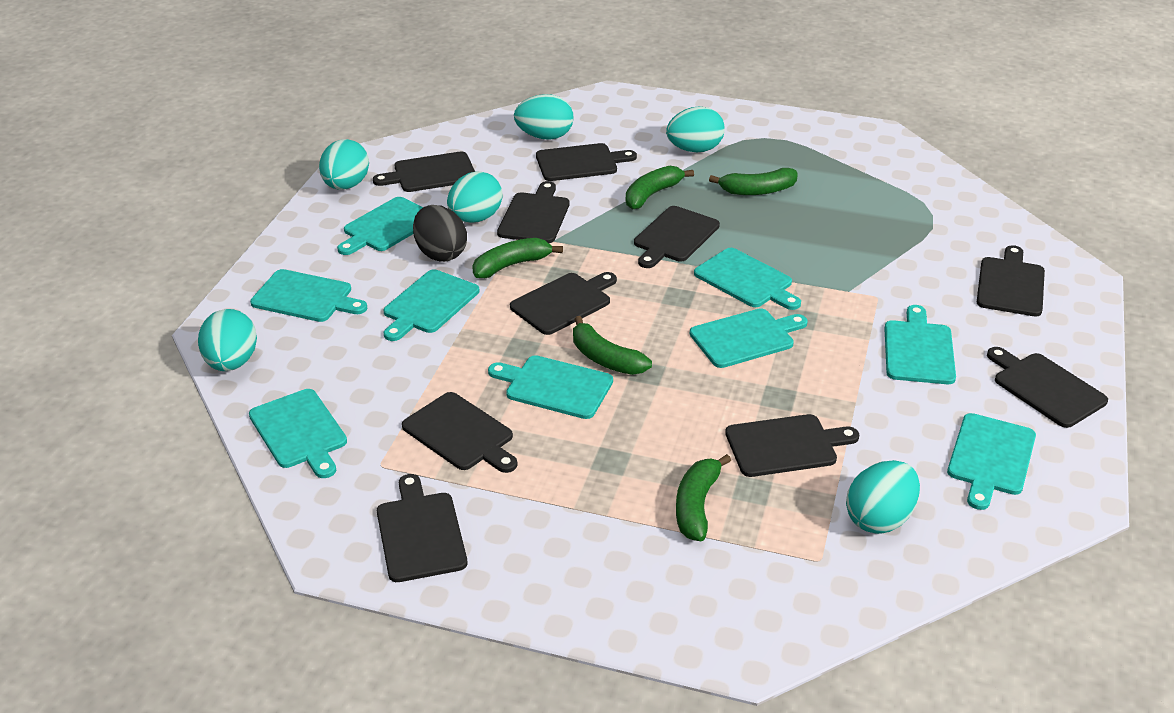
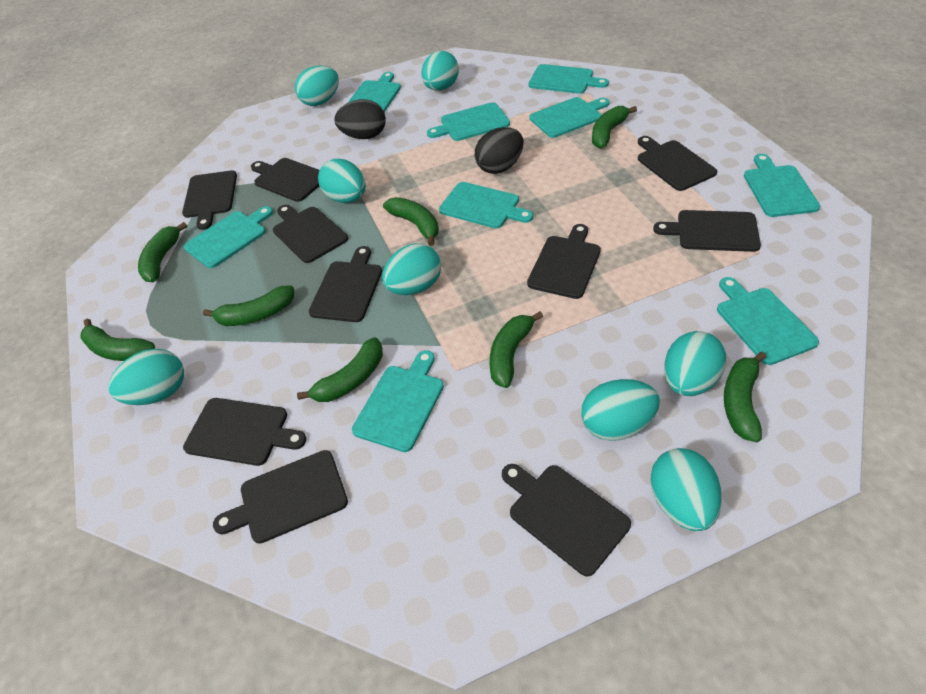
black egg: [413,205,467,262] = 1 -> [334,99,386,139] [474,127,524,174] = 2
green banana: [472,238,563,278] [573,316,652,375] [626,166,694,209] [676,454,731,542] [709,168,798,195] = 5 -> [80,318,155,361] [138,222,187,282] [203,285,294,326] [297,337,383,402] [383,197,439,246] [490,311,543,388] [592,106,637,149] [724,352,766,442] = 8
turquoise egg: [198,309,257,371] [319,139,369,190] [447,171,503,223] [514,94,574,140] [666,106,725,153] [846,460,920,534] = 6 -> [108,349,184,405] [295,65,339,106] [318,159,366,203] [382,243,441,295] [421,51,459,91] [581,379,660,441] [650,448,722,531] [664,331,726,396] = 8

